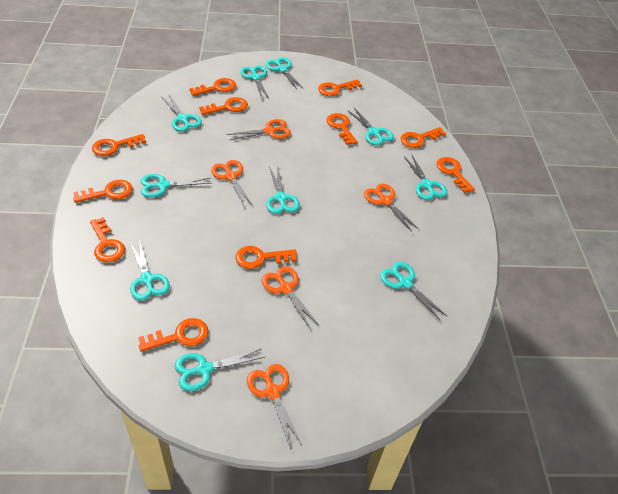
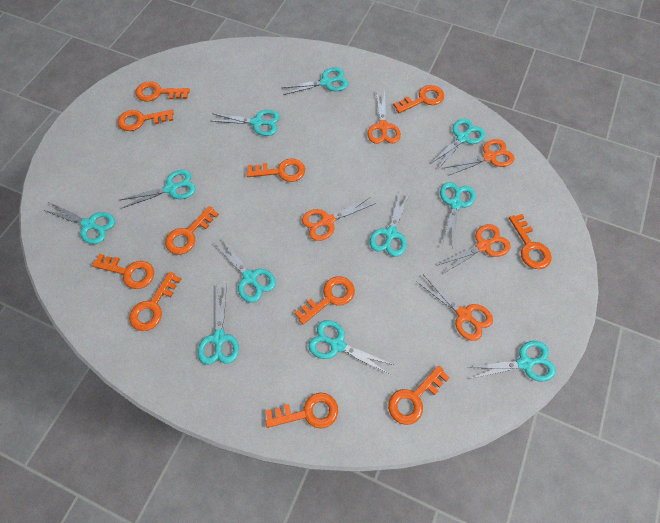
turquoise scissors: [130,238,170,301] [141,174,211,198] [162,95,202,132] [175,348,265,391] [240,66,269,99] [266,57,304,89] [266,167,300,214] [347,108,394,145] [380,262,447,321] [404,154,447,200] = 10 -> [43,202,115,244] [120,170,196,208] [198,283,239,365] [212,110,280,136] [214,239,276,303] [282,67,348,95] [308,320,394,375] [369,190,410,257] [430,119,485,170] [440,182,476,247] [466,341,556,381] = 11

